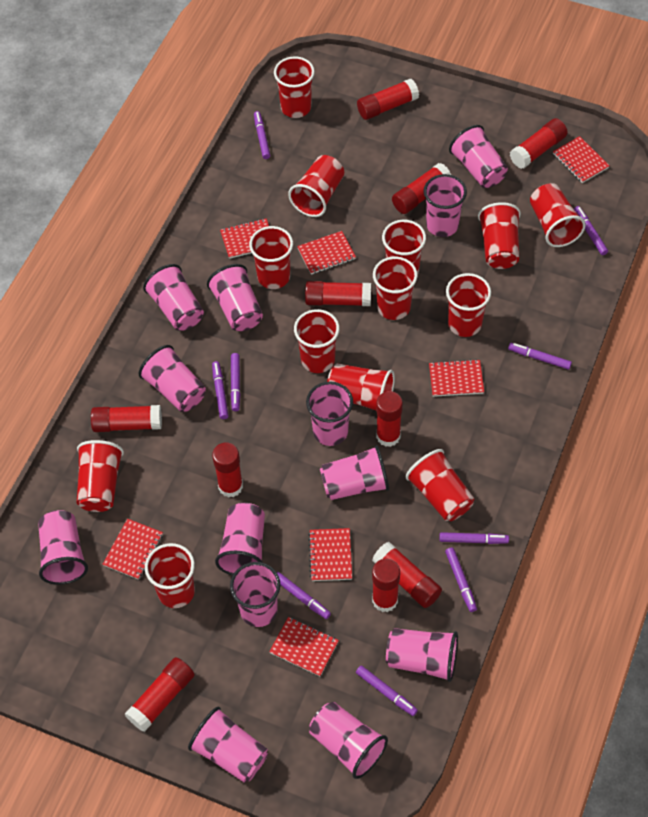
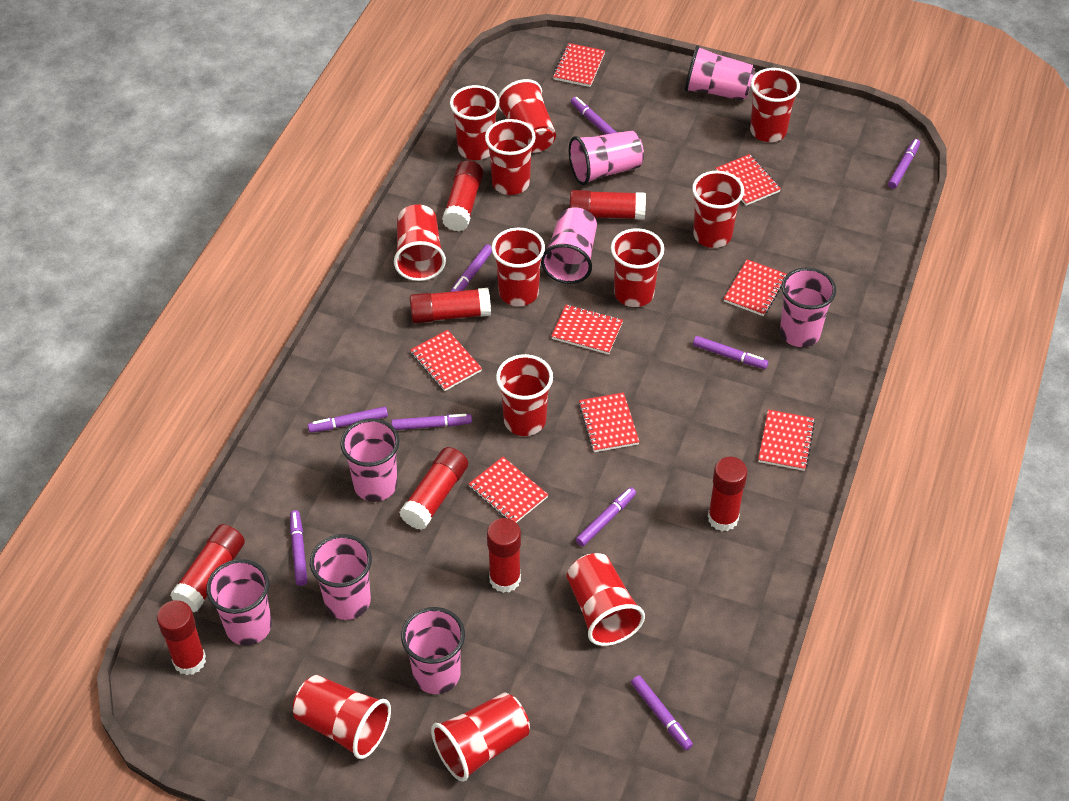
pink cup: [38,510,88,585] [138,345,206,412] [143,264,204,331] [188,707,268,783] [207,264,263,331] [215,503,265,576] [230,562,280,627] [306,382,353,446] [309,702,388,779] [320,445,389,500] [386,628,458,682] [423,174,467,237] [449,125,508,188] = 13 -> [206,559,272,645] [310,534,372,620] [340,418,399,502] [401,607,465,694] [541,207,597,284] [569,130,644,185] [685,45,755,101] [780,267,836,347] = 8
red cup: [77,440,124,512] [145,543,195,608] [249,226,293,289] [274,56,315,118] [288,155,344,217] [294,309,339,373] [327,363,395,410] [373,256,418,320] [382,220,426,275] [406,449,474,521] [446,273,491,337] [478,202,521,269] [530,183,586,247] = 13 -> [293,675,391,759] [394,204,446,281] [431,692,530,782] [450,85,499,160] [485,119,536,195] [492,227,545,306] [496,354,553,436] [498,79,556,153] [567,553,645,646] [611,228,664,307] [692,171,744,248] [750,68,800,142] = 12
red glue stick: [91,405,162,432] [125,657,195,732] [212,442,243,498] [305,281,371,306] [357,79,419,120] [372,542,442,608] [372,559,400,612] [376,391,403,447] [392,163,451,214] [510,118,568,169] = 10 -> [157,600,206,675] [170,524,245,613] [399,447,468,530] [410,288,491,323] [442,160,483,231] [487,518,521,593] [570,190,646,220] [708,457,747,531] = 8
red notebook: [103,519,163,580] [220,218,269,259] [269,617,339,677] [297,231,356,275] [308,528,352,581] [429,359,484,397] [553,136,610,183] = 7 -> [410,330,482,391] [469,457,548,523] [551,304,623,355] [553,43,605,87] [578,392,640,452] [715,154,781,206] [724,259,787,316] [758,409,815,471] = 8

